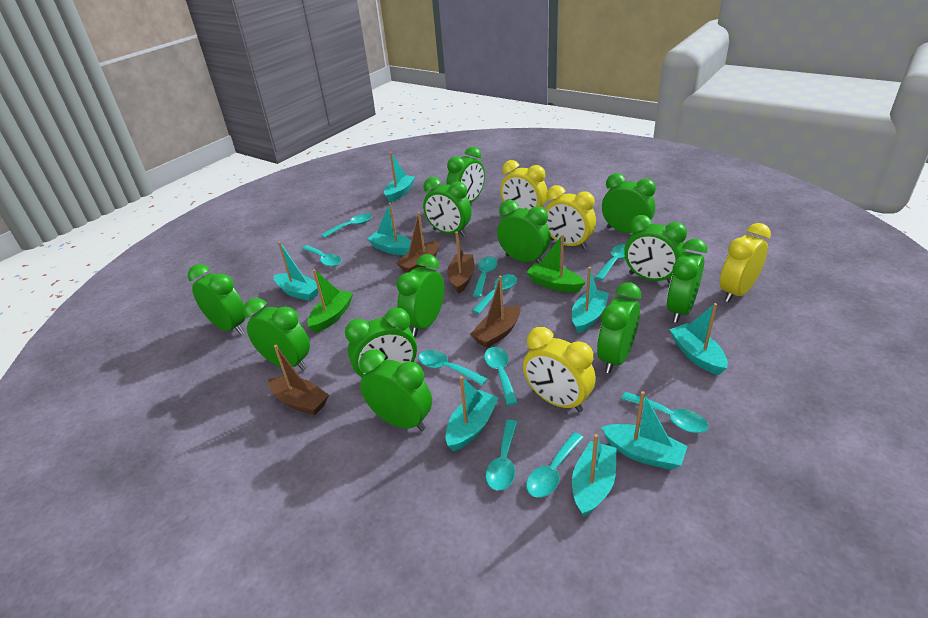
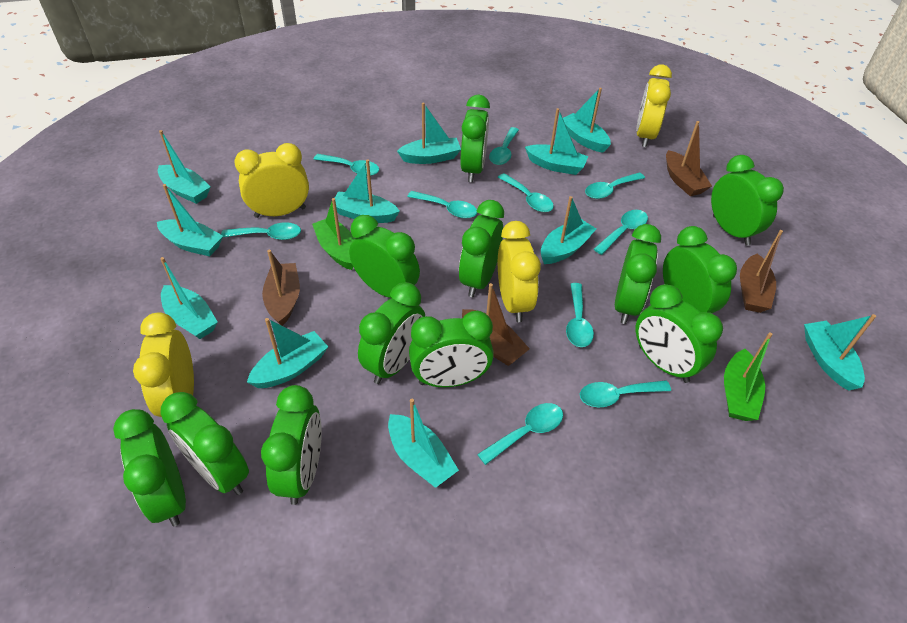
turquoise boat: [274,241,319,301] [367,203,411,255] [384,152,415,202] [445,376,499,451] [572,267,609,334] [572,434,617,517] [601,391,688,470] [669,303,728,375] = 8 -> [157,184,223,256] [158,130,211,204] [160,257,218,339] [247,318,328,388] [335,159,400,223] [388,399,459,488] [397,102,461,164] [525,108,588,175] [541,196,596,264] [563,88,611,153] [804,314,876,391] = 11

